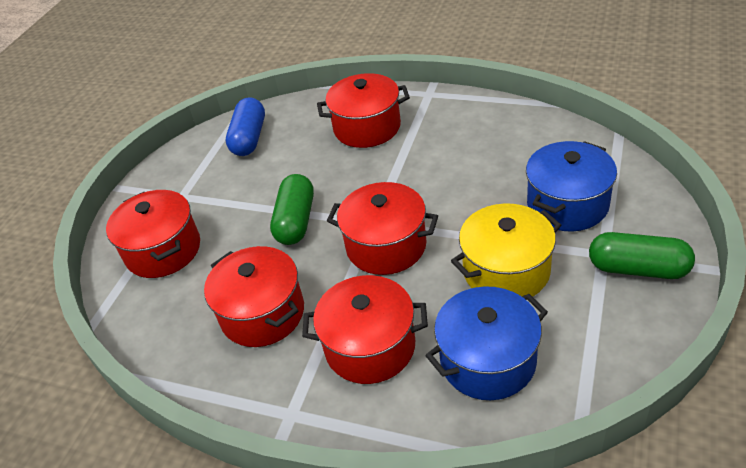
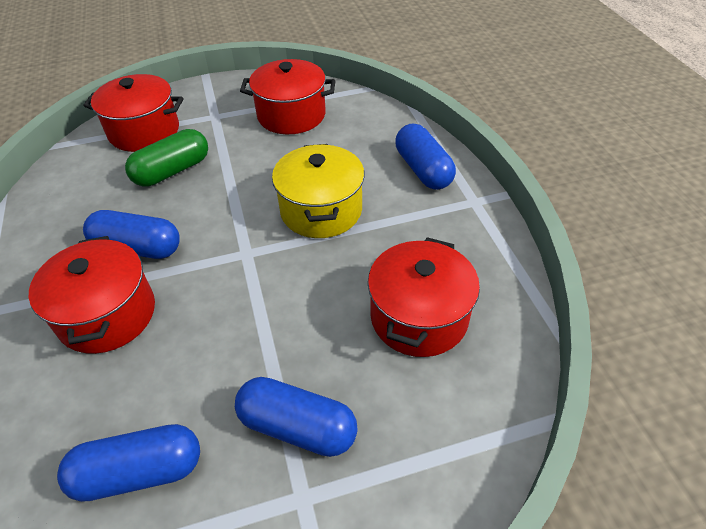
blue capsule: [226,97,265,156] = 1 -> [57,424,200,502] [83,210,180,259] [235,377,358,457] [395,124,456,190] = 4
blue pot: [425,286,548,400] [526,141,617,232] = 2 -> none = 0
green capsule: [270,174,314,245] [589,232,695,279] = 2 -> [125,129,208,187] = 1
red pot: [106,190,200,278] [204,246,304,347] [302,275,428,384] [317,73,410,148] [327,182,438,275] = 5 -> [29,236,155,354] [83,74,183,152] [240,59,336,134] [368,237,480,357] = 4

